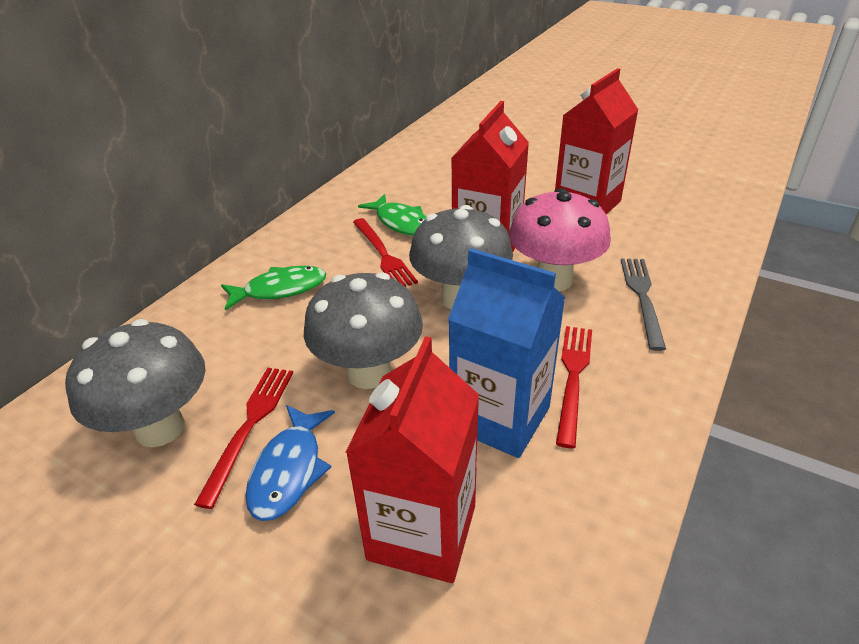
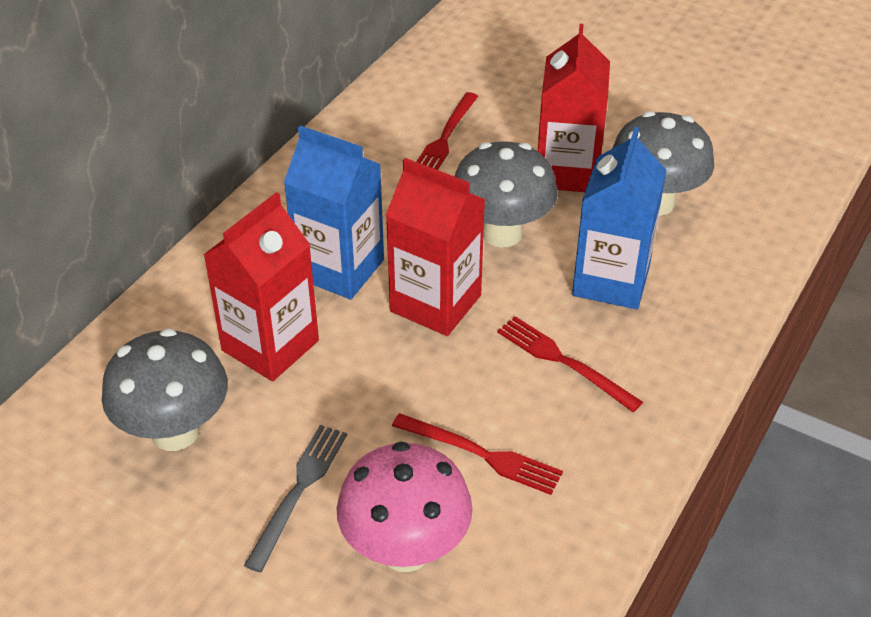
blue carton: [448,248,566,458] = 1 -> [284,125,384,299] [572,127,666,309] = 2
blue fish: [246,405,335,521] = 1 -> none = 0
green fish: [221,266,326,310] [358,194,426,236] = 2 -> none = 0

